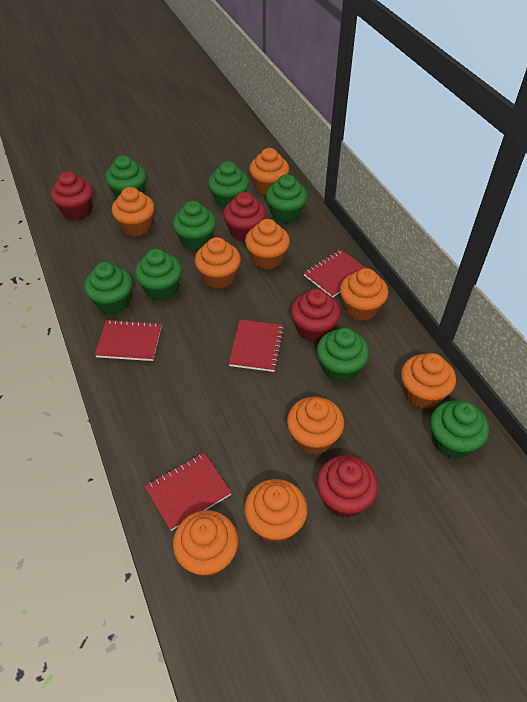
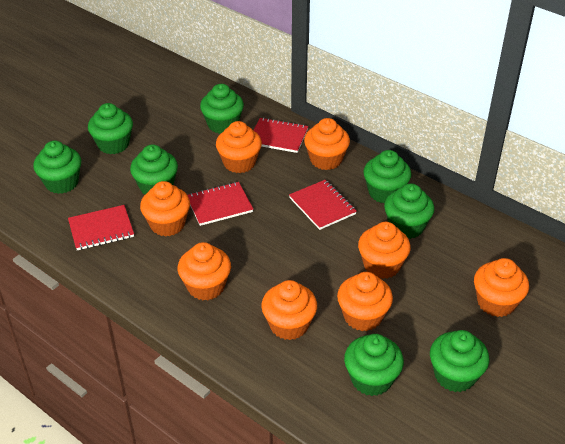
orange cupcake: [112,187,155,237] [173,510,238,577] [195,237,241,289] [244,479,307,543] [245,219,290,270] [249,148,289,195] [287,397,344,455] [340,268,388,321] [401,353,456,409] = 9 -> [140,181,190,237] [178,242,231,300] [216,121,262,173] [261,280,317,340] [304,118,350,170] [337,272,393,331] [358,222,411,279] [474,258,529,317] = 8
red cupcake: [50,171,93,220] [223,192,266,242] [291,289,341,342] [317,456,378,518] = 4 -> none = 0

